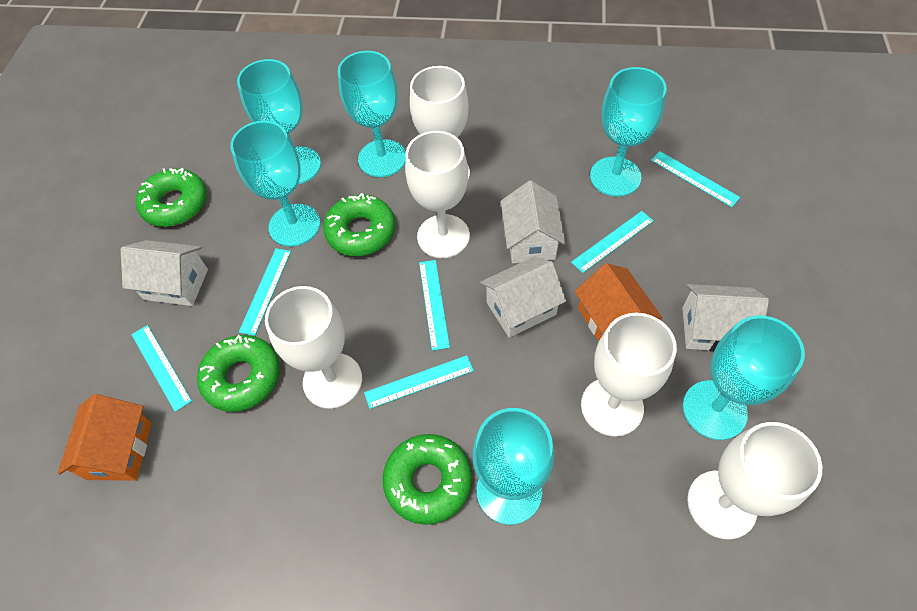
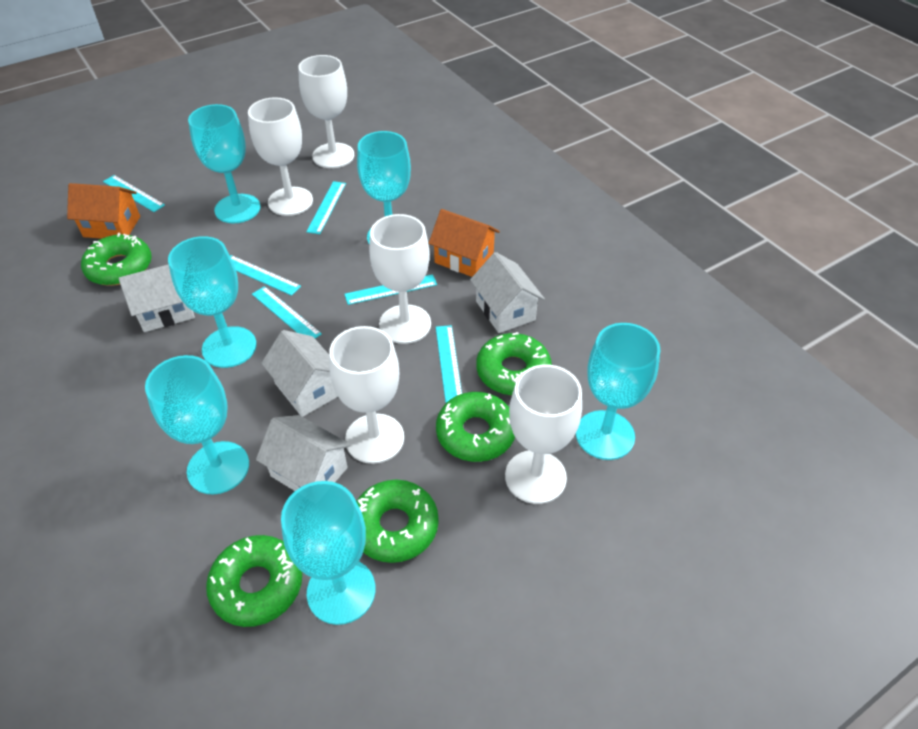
green donut: [135,168,207,227] [197,335,280,412] [323,193,395,256] [383,434,472,525] = 4 -> [81,233,152,286] [206,535,302,627] [356,480,439,563] [436,392,515,462] [476,332,552,395] = 5

